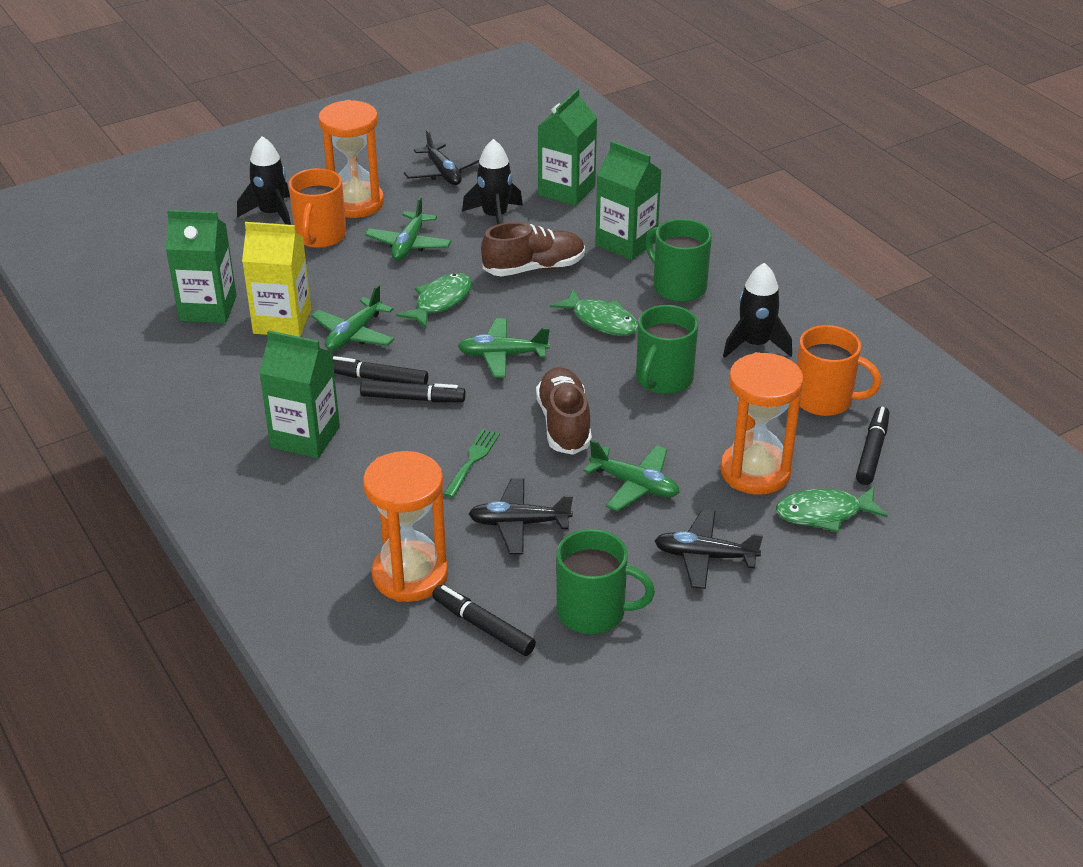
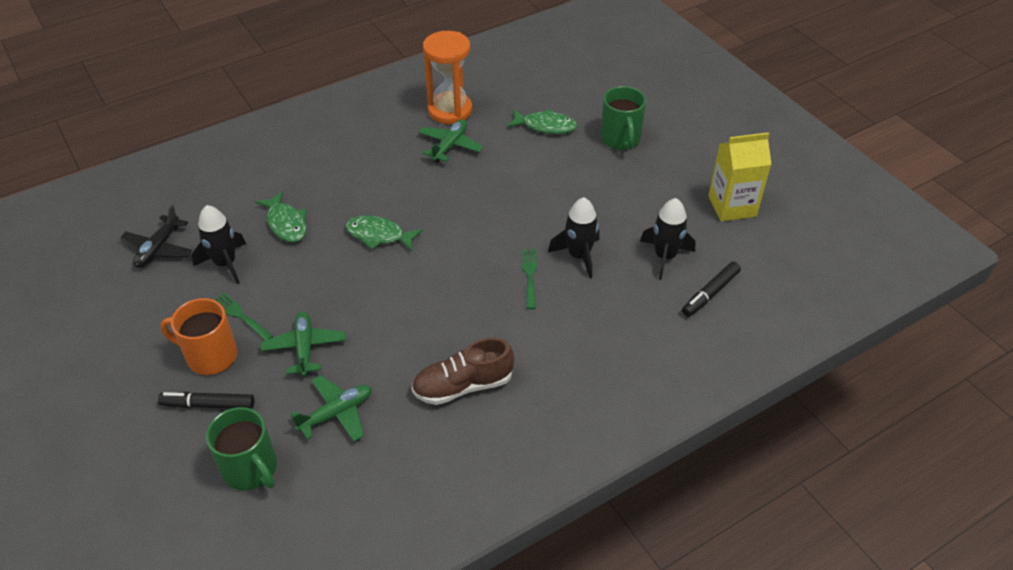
black marker: [333,356,428,384] [360,380,466,402] [432,585,536,656] [856,406,889,485] = 4 -> [158,392,254,409] [682,262,741,317] = 2
black plane: [404,130,481,185] [469,478,573,554] [655,509,763,589] = 3 -> [120,205,192,268] = 1
brown shoe: [481,222,585,276] [536,367,592,455] = 2 -> [411,338,514,405] = 1
green carton: [166,210,237,323] [259,330,340,458] [538,89,597,206] [595,141,662,260] = 4 -> none = 0
green fork: [443,429,500,498] = 1 -> [215,292,273,340] [522,249,537,309] = 2
green mug: [556,529,655,634] [636,305,698,394] [645,219,712,302] = 3 -> [206,407,277,490] [600,86,646,150] = 2
green plane: [311,285,394,351] [365,197,452,260] [458,318,550,378] [583,439,680,511] = 4 -> [261,311,346,376] [291,375,372,441] [418,120,483,163] = 3
orange hourglass: [318,100,384,218] [363,451,448,602] [720,352,804,495] = 3 -> [423,31,472,124] = 1
orange mug: [289,168,346,248] [797,325,881,416] = 2 -> [160,298,238,375] = 1

